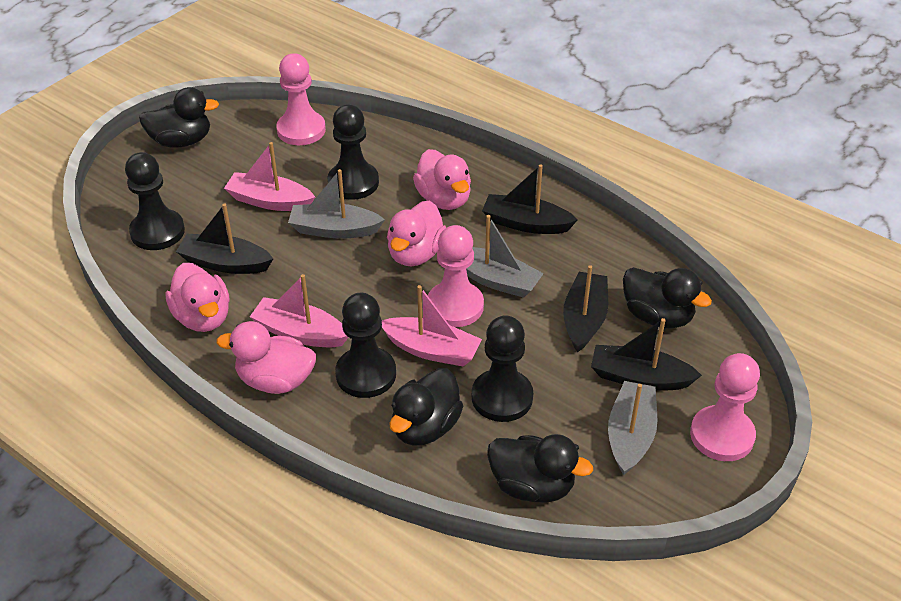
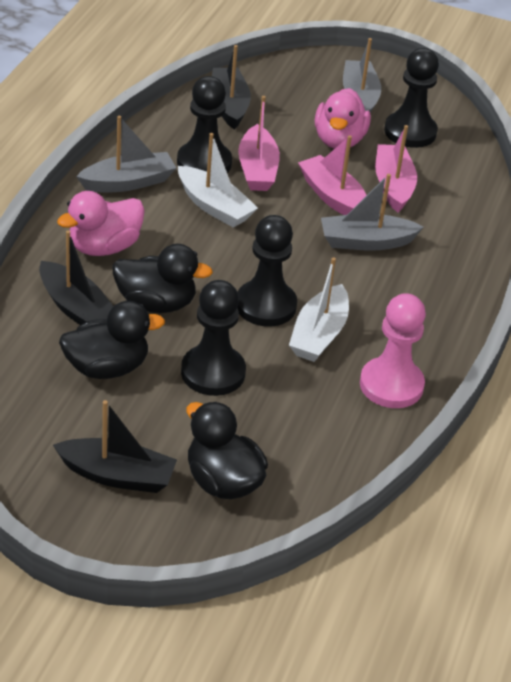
black boat: [176,204,273,274] [482,164,578,234] [563,265,608,352] [591,318,702,391] = 4 -> [39,230,114,325] [53,400,177,493] [212,45,251,130] = 3
black duck: [139,87,219,147] [389,368,463,446] [487,434,593,502] [623,267,712,329] = 4 -> [59,301,165,379] [112,244,213,313] [186,402,268,499] = 3
pink duck: [166,263,230,332] [216,321,316,394] [387,200,446,266] [413,149,471,210] = 4 -> [57,191,145,256] [315,88,371,149] = 2
pink pawn: [277,53,326,145] [428,225,484,327] [690,353,760,461] = 3 -> [360,293,426,408] = 1
white boat: none = 0 -> [178,133,258,228] [289,257,349,362] = 2

